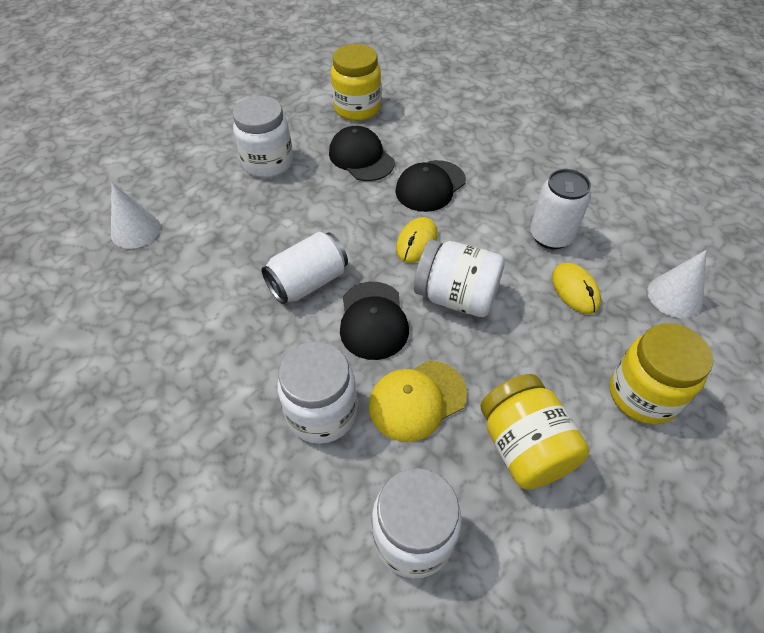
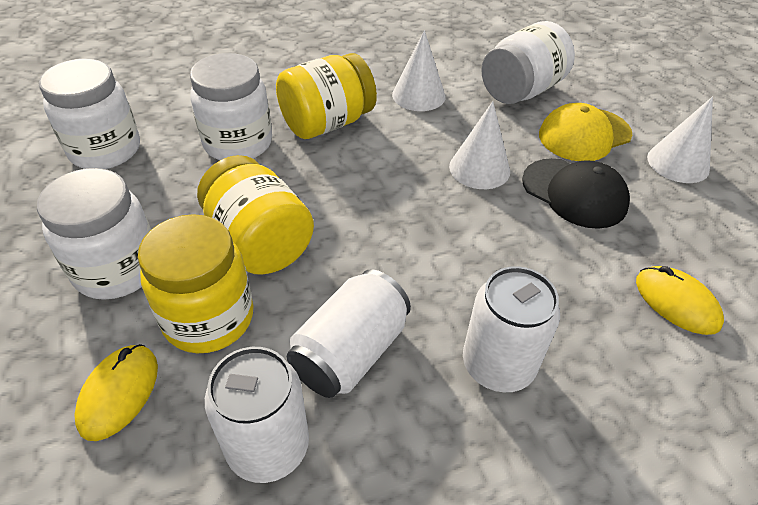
black cap: [329,126,395,181] [340,282,409,360] [395,160,466,212] = 3 -> [522,158,630,229] = 1
white can: [261,232,348,304] [530,169,591,249] = 2 -> [205,347,309,483] [287,269,411,398] [463,266,560,392] = 3
white cone: [111,182,161,249] [647,250,707,318] = 2 -> [392,30,445,111] [449,101,510,189] [647,97,713,183] = 3

